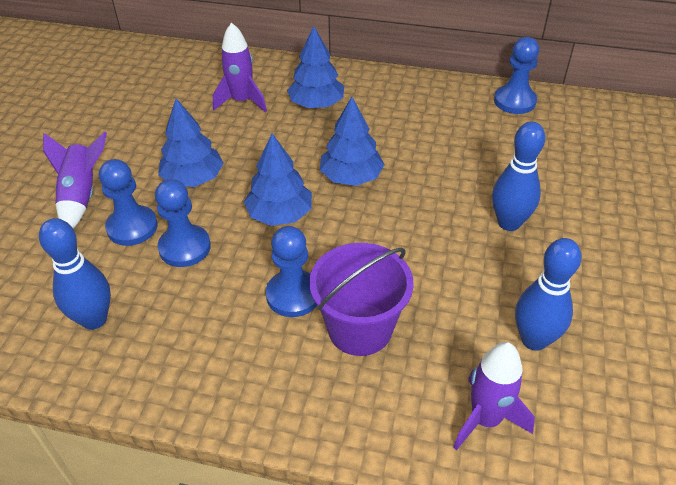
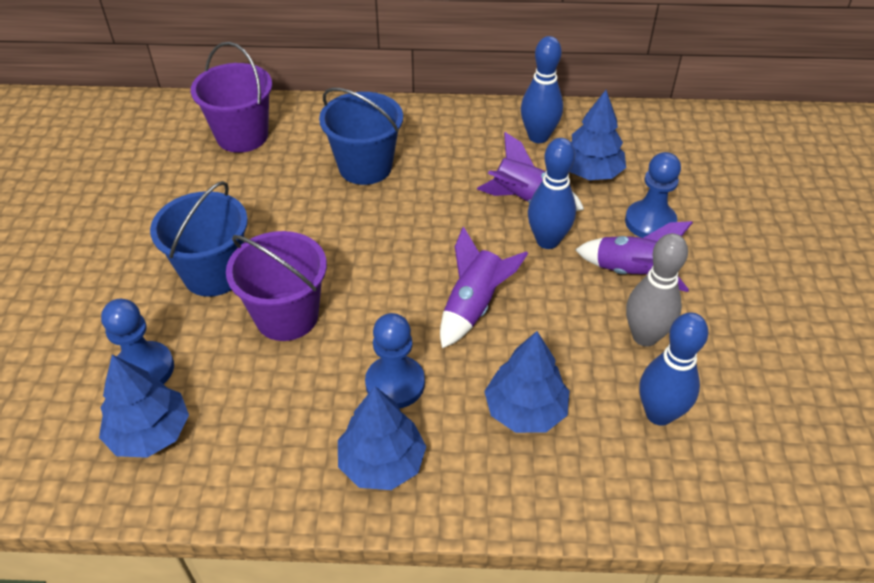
blue bucket: none = 0 -> [150,181,248,297] [319,88,403,185] = 2
blue pawn: [99,159,158,246] [155,179,211,267] [266,226,317,317] [494,37,539,114] = 4 -> [101,299,174,384] [365,313,425,408] [625,152,681,238] = 3
grey bowling pin: none = 0 -> [626,233,688,347] = 1
purple bucket: [309,243,414,356] = 1 -> [191,42,272,153] [226,231,327,341] = 2

